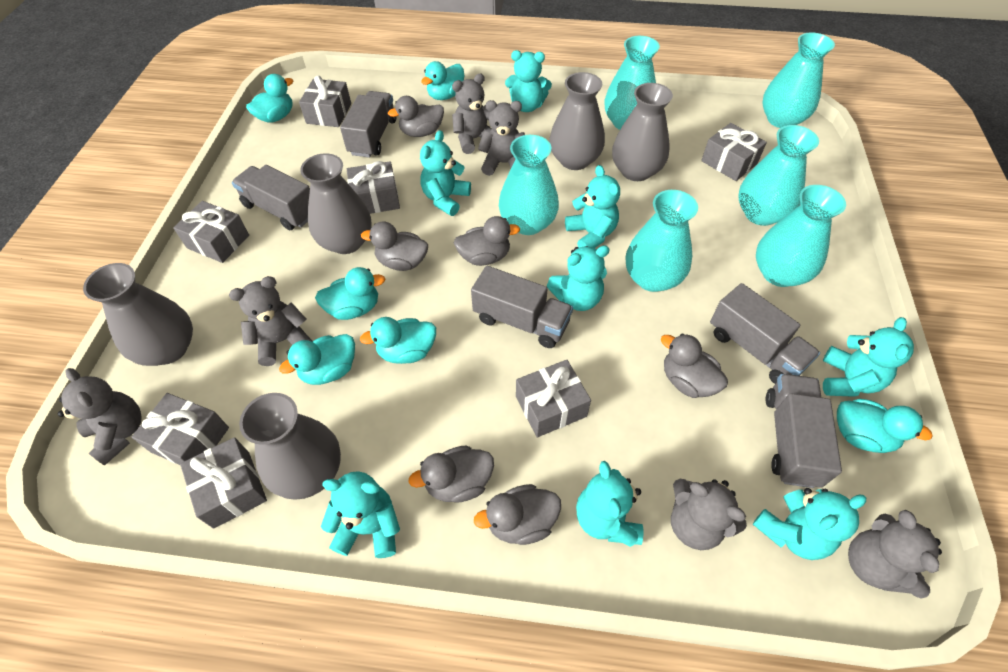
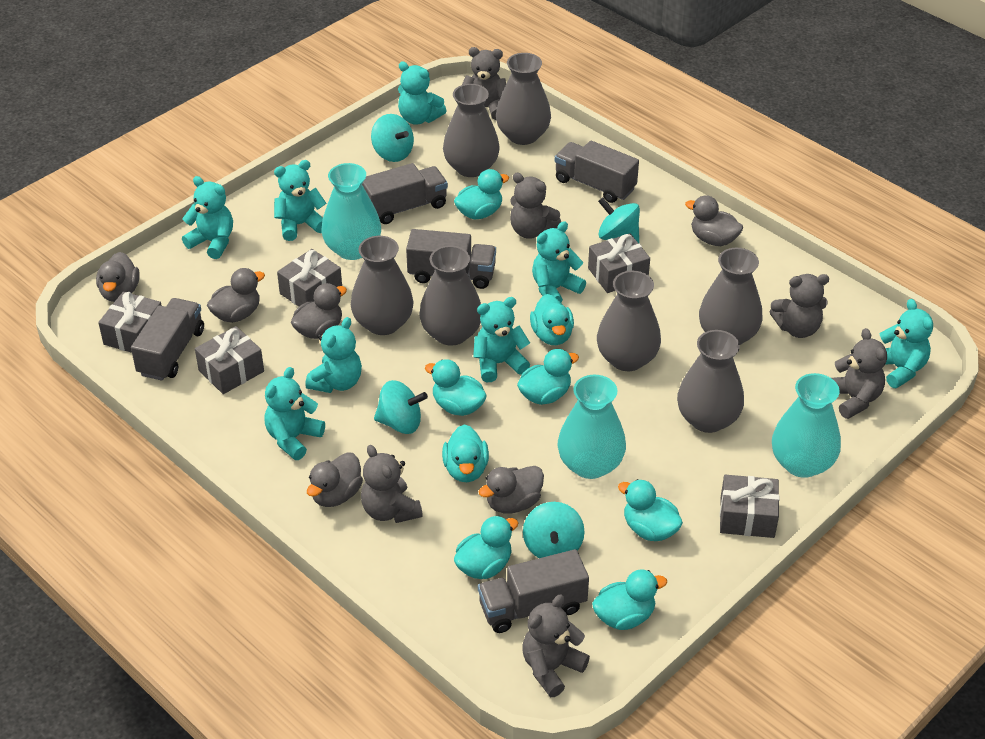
grey gift: [132,393,229,465] [173,201,249,263] [180,437,267,529] [299,75,351,127] [347,161,400,214] [516,360,591,437] [701,123,767,181] = 7 -> [98,292,162,353] [195,326,264,394] [277,249,342,307] [588,233,650,293] [720,475,780,538] = 5
grey vase: [83,263,193,366] [239,393,341,500] [300,153,371,254] [549,72,605,170] [612,83,673,181] = 5 -> [351,236,414,335] [419,245,481,346] [443,84,500,177] [496,53,551,145] [597,271,661,371] [677,330,744,433] [699,248,762,345] = 7
turquoise duck: [246,74,293,123] [279,334,355,385] [315,267,386,320] [360,317,436,364] [421,61,464,100] [837,399,933,453] = 6 -> [425,359,487,416] [442,424,489,482] [454,169,509,220] [454,516,518,579] [517,349,579,405] [530,294,574,345] [592,569,667,630] [618,479,683,541] = 8
turquoise spinning top: none = 0 -> [371,114,414,162] [374,380,428,434] [523,502,585,558] [598,198,640,243] = 4
turquoise vase: [499,135,559,235] [604,36,660,130] [625,190,698,292] [738,125,819,226] [756,185,846,287] [763,32,835,128] = 6 -> [321,163,381,260] [558,375,626,479] [772,373,841,478] = 3

